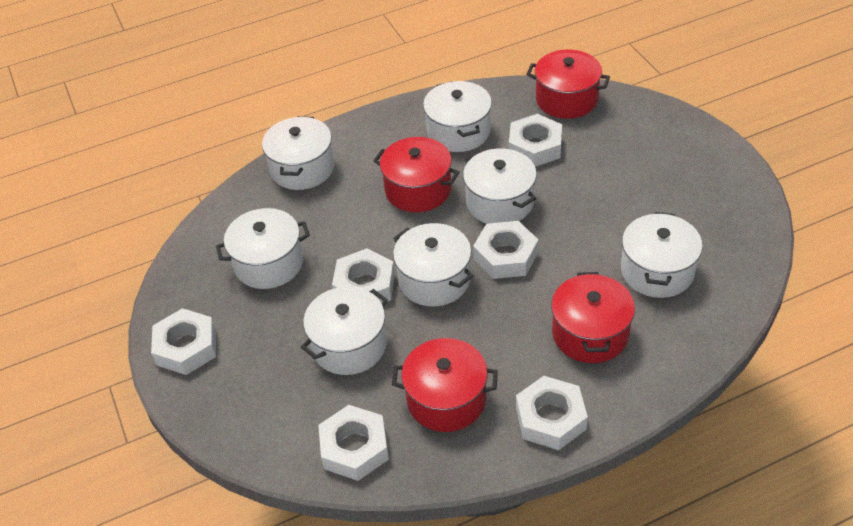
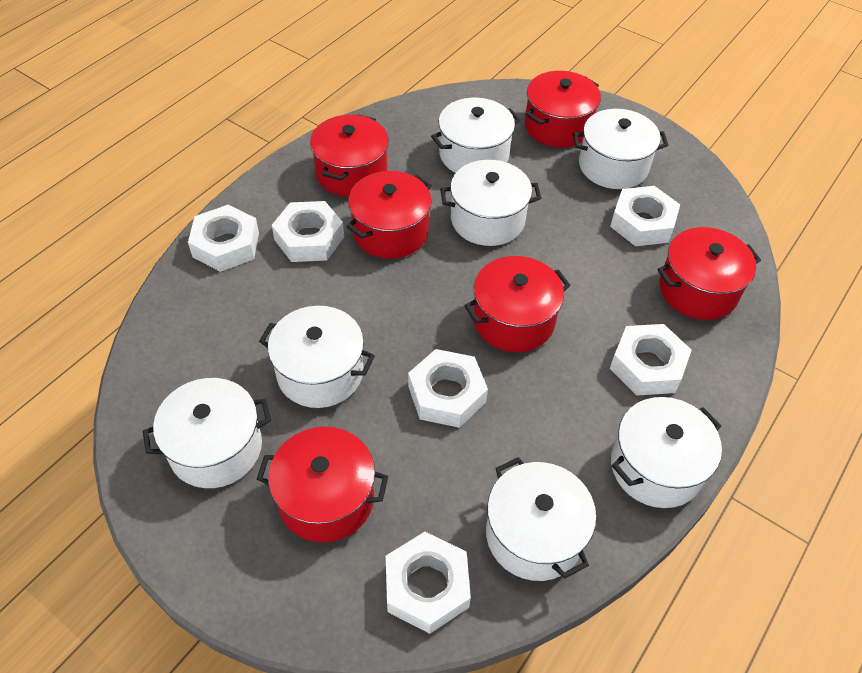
red pot: [373,137,460,212] [392,338,498,432] [526,49,610,119] [551,272,635,363] = 4 -> [257,427,388,543] [310,115,389,197] [346,171,432,259] [464,256,571,352] [525,71,601,148] [657,227,761,320] = 6

